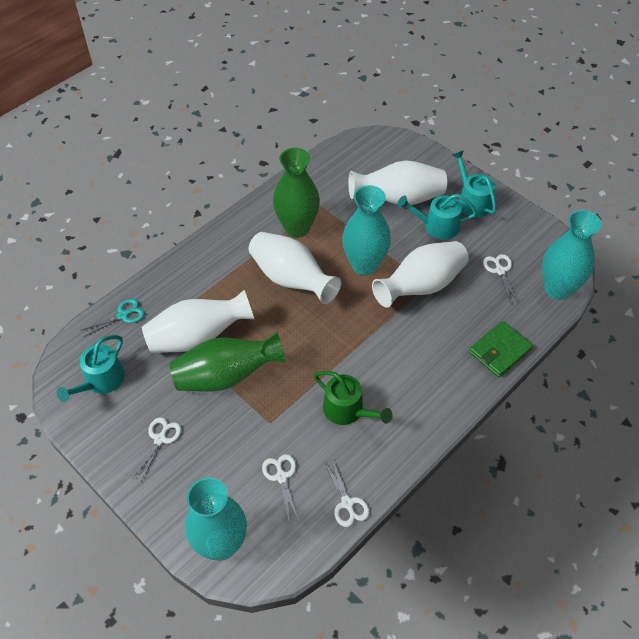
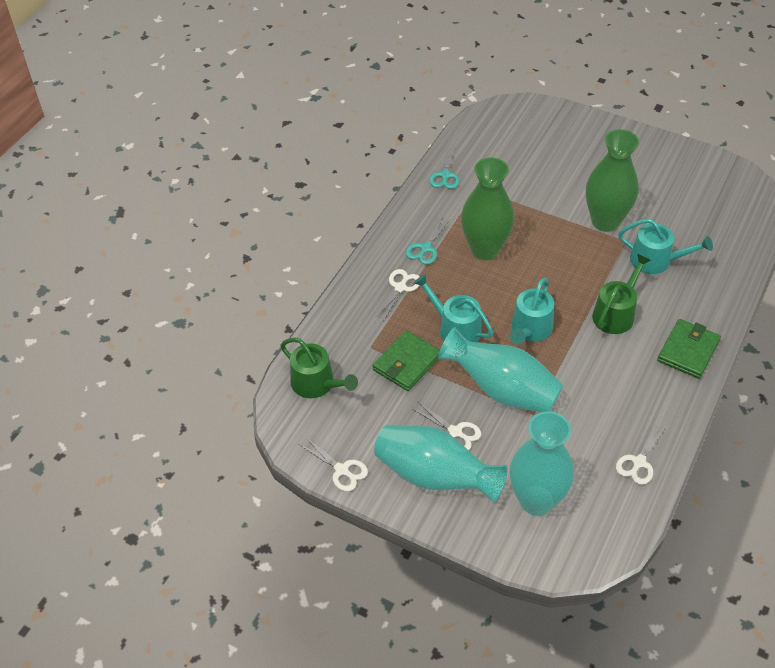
green wallet: [469,321,533,377] = 1 -> [373,330,440,391] [657,319,721,379] = 2
green watering can: [314,371,393,425] = 1 -> [280,338,358,398] [592,254,651,334] = 2
turquoise scissors: [80,299,145,337] = 1 -> [406,217,450,265] [430,145,460,189] = 2
white vase: [142,290,254,353] [249,232,341,304] [348,160,447,205] [372,241,469,308] = 4 -> none = 0

